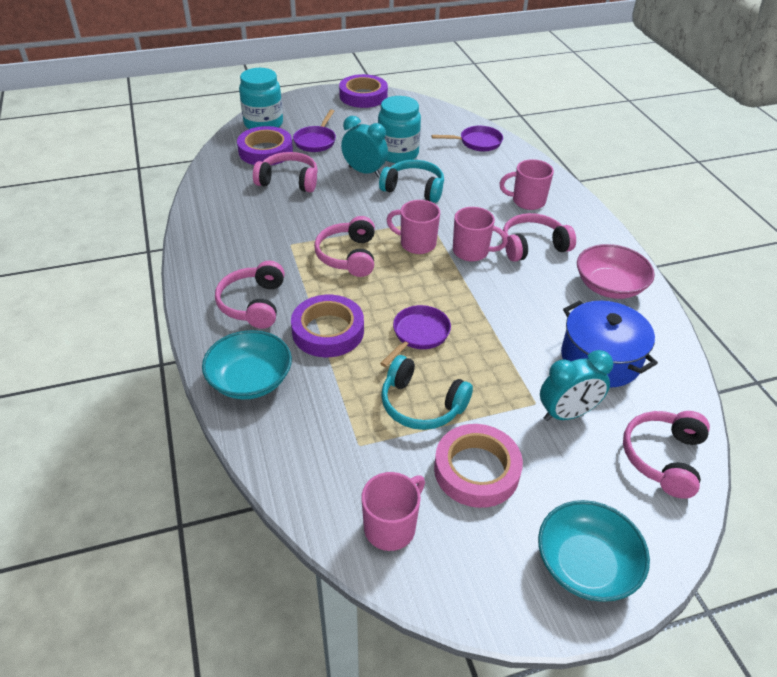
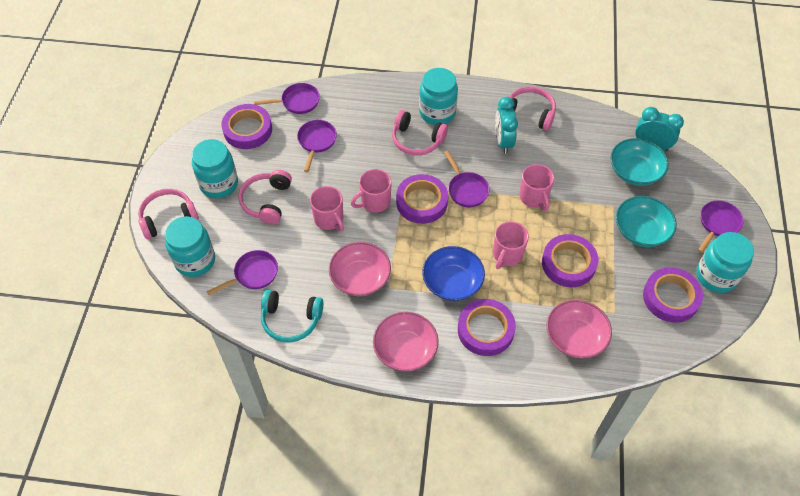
blue bowl: none = 0 -> [422,246,485,301] = 1
blue pot: [561,300,658,387] = 1 -> none = 0
pink bowl: [577,244,655,299] = 1 -> [329,242,391,296] [373,312,439,372] [547,300,612,359] = 3
pink headphones: [215,261,285,329] [253,152,318,193] [314,216,375,277] [503,213,576,262] [623,411,710,499] = 5 -> [138,189,199,239] [238,170,292,225] [392,110,448,156] [507,86,556,131] = 4
pink tape: [434,424,523,508] = 1 -> none = 0
purple pan: [293,109,336,152] [380,305,451,367] [432,126,503,151] = 3 -> [207,250,278,295] [254,83,320,114] [297,120,337,172] [444,151,490,207] [698,201,744,253] = 5
purple tape: [237,126,293,166] [291,295,364,357] [339,74,388,108] = 3 -> [221,104,272,149] [396,174,448,224] [458,299,516,356] [542,234,598,287] [643,267,703,323] = 5
turquoise headphones: [379,160,444,203] [381,355,473,430] = 2 -> [261,290,323,343] = 1
turquoise jar: [239,68,283,129] [378,96,421,163] = 2 -> [165,216,215,277] [192,139,238,198] [419,68,458,125] [696,232,754,293] = 4

